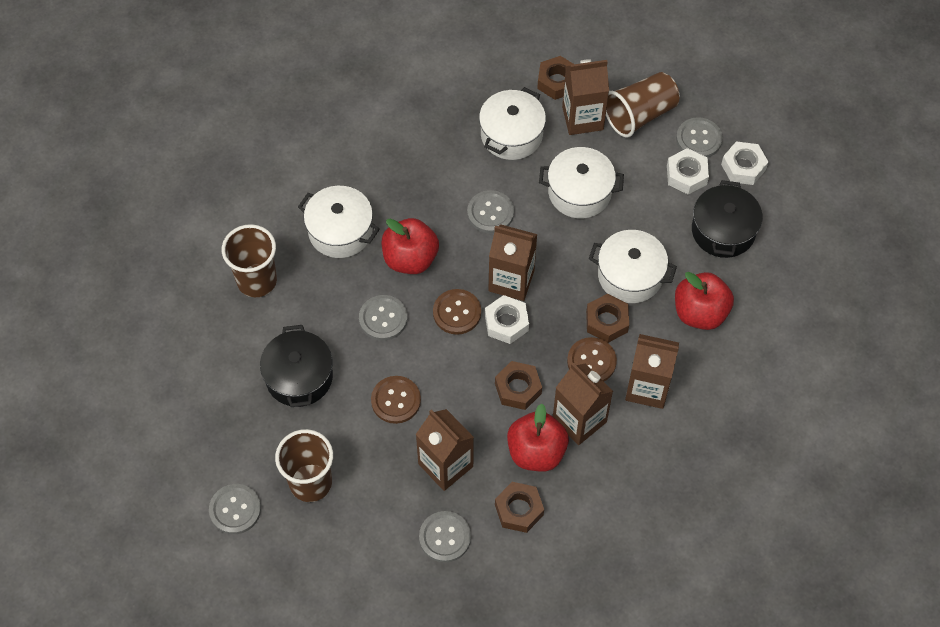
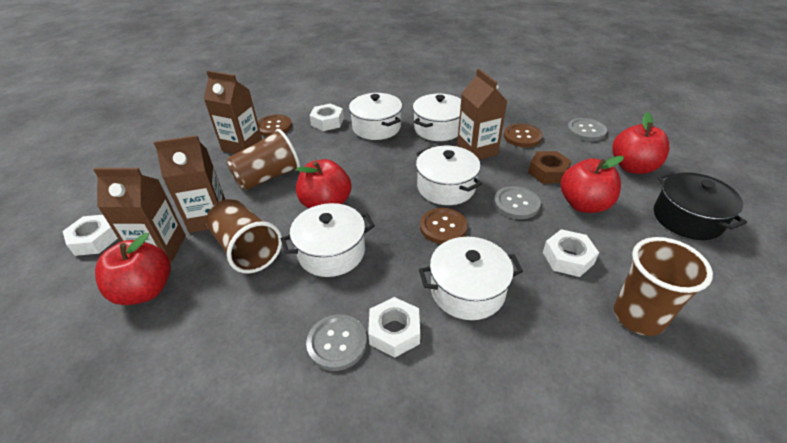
black pot: [260,325,333,407] [692,180,763,258] = 2 -> [654,172,747,240] = 1
brown carton: [415,409,474,491] [488,224,537,301] [553,363,613,445] [562,59,609,135] [625,334,679,409] = 5 -> [93,168,186,263] [154,135,225,233] [204,71,262,154] [457,69,507,160] = 4
brown nut: [495,361,542,410] [495,482,544,533] [537,56,573,100] [586,294,629,343] = 4 -> [528,151,572,183] = 1
grey button: [209,484,261,534] [359,295,407,341] [419,511,471,563] [467,190,514,233] [676,117,722,158] = 5 -> [306,314,367,371] [494,186,541,219] [567,118,607,141] = 3
red apple: [382,218,439,274] [507,404,569,472] [675,272,734,330] = 3 -> [95,233,171,305] [296,159,351,208] [561,156,624,213] [612,112,669,174] = 4
white nut: [485,295,529,344] [667,148,709,194] [721,141,768,185] = 3 -> [63,215,118,256] [309,103,344,131] [368,297,420,358] [543,229,599,277] = 4
white pot: [298,186,380,258] [479,87,546,160] [539,147,624,218] [589,230,677,303] = 4 -> [281,203,375,277] [349,93,402,140] [413,94,461,141] [416,146,482,205] [419,237,523,320] = 5

